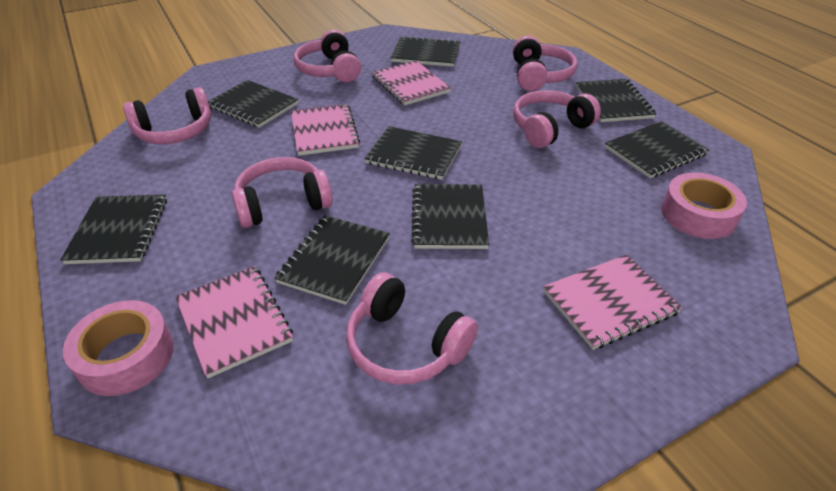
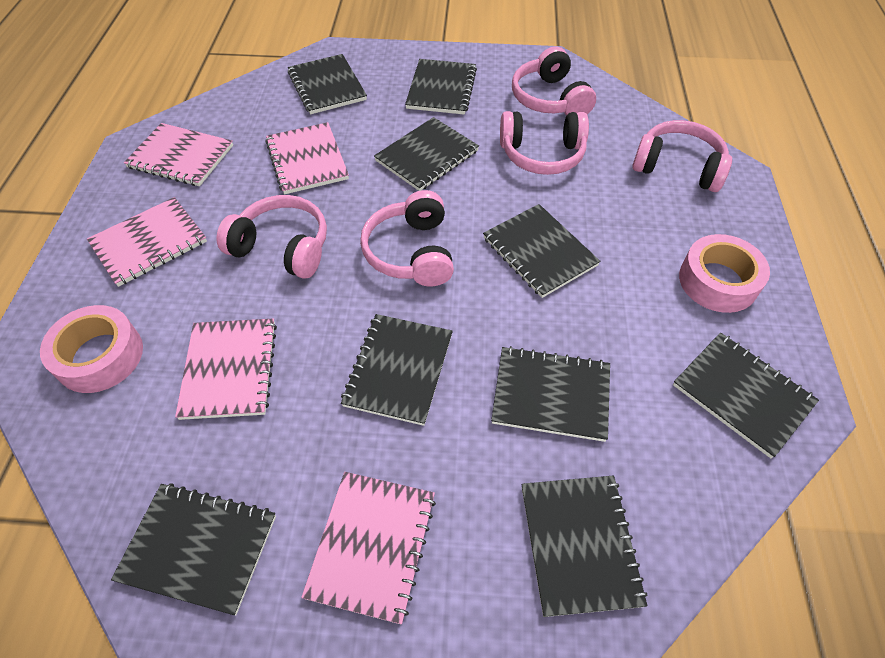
black notebook: [61,194,167,264] [208,80,298,128] [274,215,390,305] [365,126,462,180] [391,36,460,67] [411,184,489,249] [576,79,656,122] [605,121,709,178] = 8 -> [111,483,276,615] [288,54,367,114] [341,314,453,426] [374,117,479,191] [405,59,477,115] [483,204,600,298] [491,346,610,442] [521,475,647,617] [673,332,819,458] = 9
pink headphones: [123,87,212,144] [232,157,333,228] [294,30,361,82] [346,272,478,385] [513,36,577,91] [513,90,601,148] = 6 -> [216,195,327,279] [360,190,454,286] [500,111,589,175] [512,46,596,116] [632,120,732,192] = 5
pink notebook: [175,266,293,378] [291,104,360,156] [372,60,451,106] [543,254,683,350] = 4 -> [87,197,207,287] [124,123,233,186] [175,318,277,420] [266,122,349,194] [301,472,436,624] = 5

